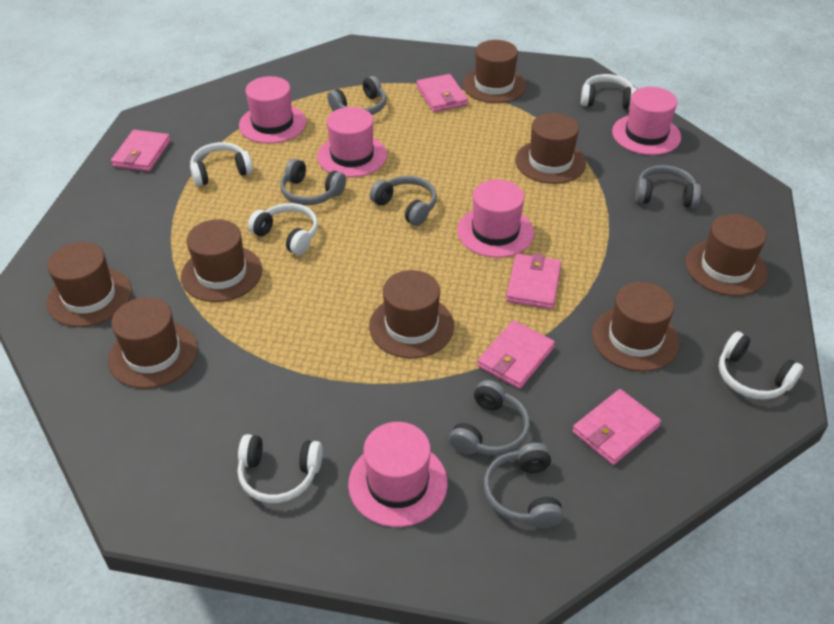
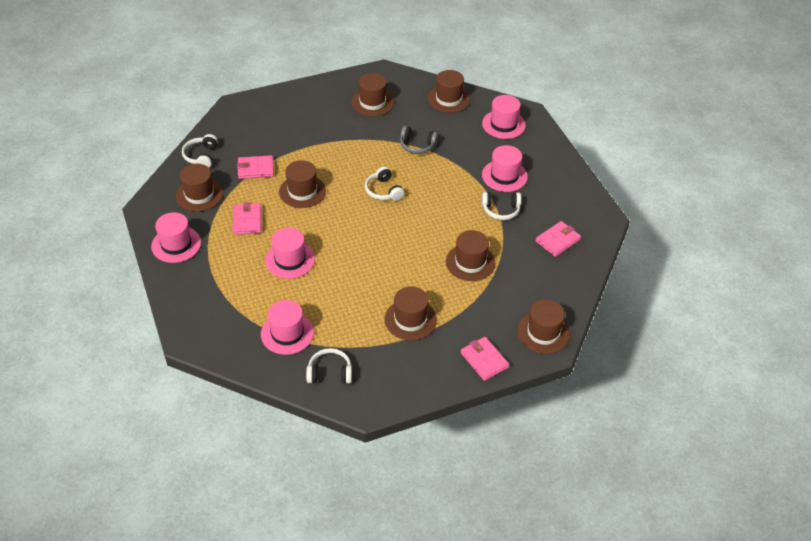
brown hat: [46,242,132,327] [108,297,198,389] [181,219,262,302] [369,270,454,358] [462,40,526,103] [515,113,586,184] [592,282,680,372] [685,214,768,296] = 8 -> [176,164,223,212] [279,160,326,208] [351,73,394,116] [385,286,437,340] [428,70,470,113] [446,230,495,281] [517,300,570,354] = 7
grey headphones: [280,159,346,205] [327,76,387,115] [370,176,437,226] [449,380,530,455] [484,443,563,528] [635,165,701,208] = 6 -> [400,126,438,154] = 1
pink wallet: [111,130,171,171] [416,74,468,112] [477,320,555,389] [506,253,561,309] [572,389,661,465] = 5 -> [233,202,261,235] [237,155,274,179] [461,337,509,381] [535,221,581,257] = 4
white headphones: [190,142,253,187] [238,434,323,503] [248,203,318,255] [581,74,637,109] [719,331,803,400] = 5 -> [182,134,218,168] [306,348,352,384] [365,167,404,201] [482,192,521,220] = 4

